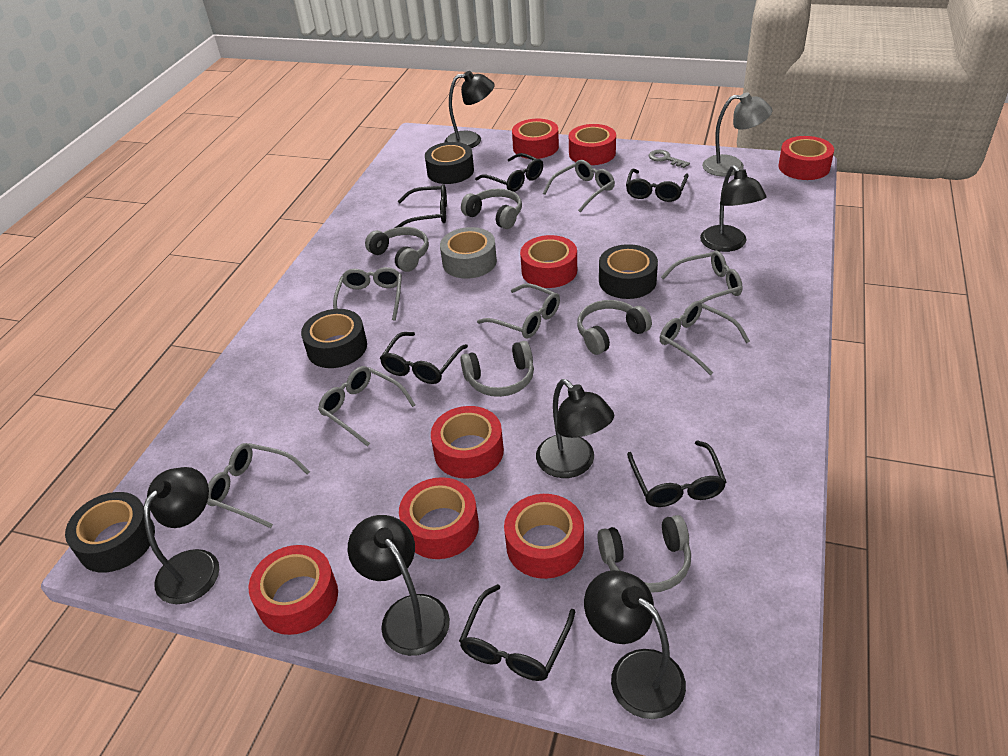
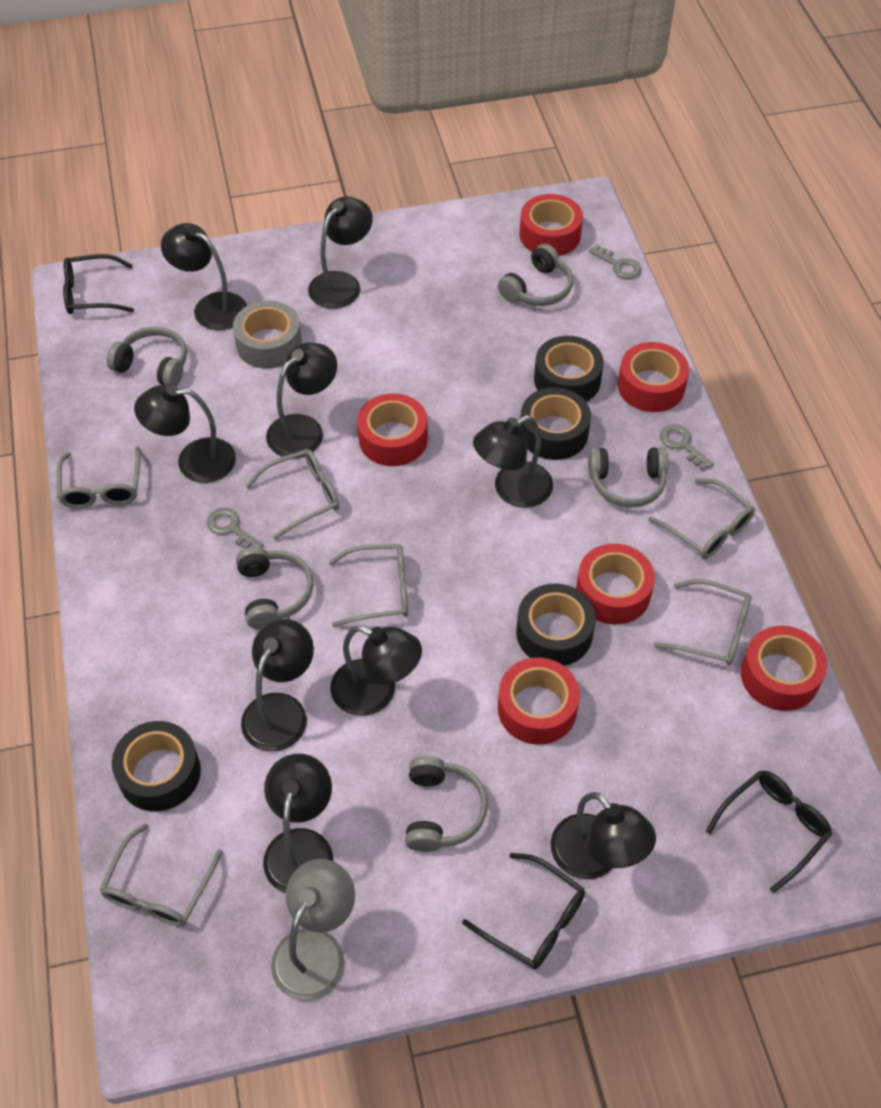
black glasses: [380,332,468,384] [394,184,447,228] [459,584,575,681] [475,153,543,192] [626,169,689,202] [627,440,726,507] = 6 -> [63,254,134,314] [462,853,585,969] [706,771,832,893] = 3
black lamp: [144,467,219,604] [348,515,450,656] [444,71,494,148] [536,379,614,478] [584,570,686,719] [700,165,767,252] = 6 -> [134,385,236,483] [161,223,247,330] [241,619,314,752] [263,754,333,893] [266,343,337,458] [308,197,373,309] [330,626,422,716] [473,415,553,508] [551,792,656,879] = 9
grey glasses: [207,443,310,528] [318,366,416,447] [333,267,402,321] [477,283,560,338] [543,160,615,212] [660,301,750,375] [661,251,743,310] = 7 -> [57,446,141,508] [99,823,223,926] [245,449,339,540] [329,544,408,627] [648,479,755,559] [654,579,752,665] = 6
grey key: [649,150,690,168] = 1 -> [207,508,264,548] [589,245,641,279] [660,424,714,471] = 3
red tape: [249,545,338,635] [399,477,479,559] [431,406,504,479] [504,494,584,579] [512,118,559,159] [520,235,577,288] [569,124,616,165] [779,136,834,180] = 8 -> [357,393,428,466] [498,657,580,745] [519,194,583,256] [576,544,655,624] [618,342,689,412] [741,626,827,711] = 6

